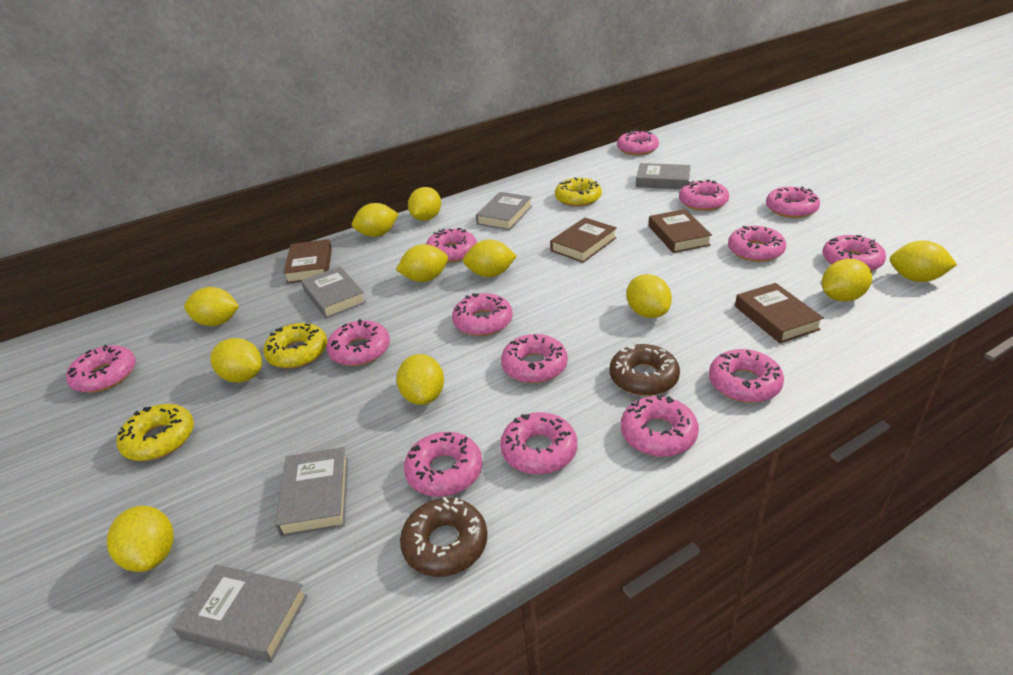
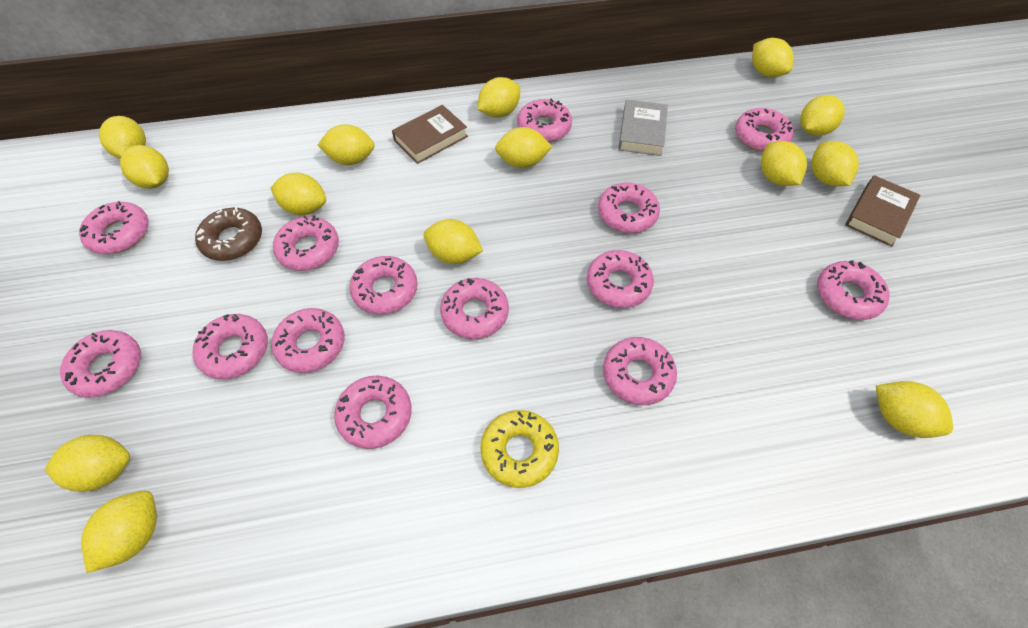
brown book: [284,239,332,283] [550,217,617,263] [649,209,712,253] [735,283,824,343] = 4 -> [392,105,468,164] [845,175,920,247] = 2
brown donut: [400,497,487,577] [610,344,680,396] = 2 -> [195,207,262,261] = 1
grey book: [172,564,308,663] [275,447,348,537] [301,266,366,318] [476,192,532,230] [636,163,691,189] = 5 -> [618,100,668,156] = 1
yellow donut: [117,404,194,461] [263,323,327,368] [555,178,602,207] = 3 -> [480,410,559,488] = 1
yellow lemon: [107,506,174,572] [184,287,239,326] [210,338,262,382] [352,203,398,237] [396,244,448,282] [396,354,444,405] [408,187,441,221] [463,239,517,277] [626,274,672,318] [822,259,872,302] [890,241,957,282] = 11 -> [45,435,130,492] [81,491,157,573] [99,116,146,159] [120,145,169,189] [271,173,326,215] [318,124,375,165] [424,219,483,264] [477,77,520,118] [495,127,552,168] [752,38,793,77] [761,141,807,186] [800,95,845,136] [811,141,859,186] [876,381,953,438] = 14

